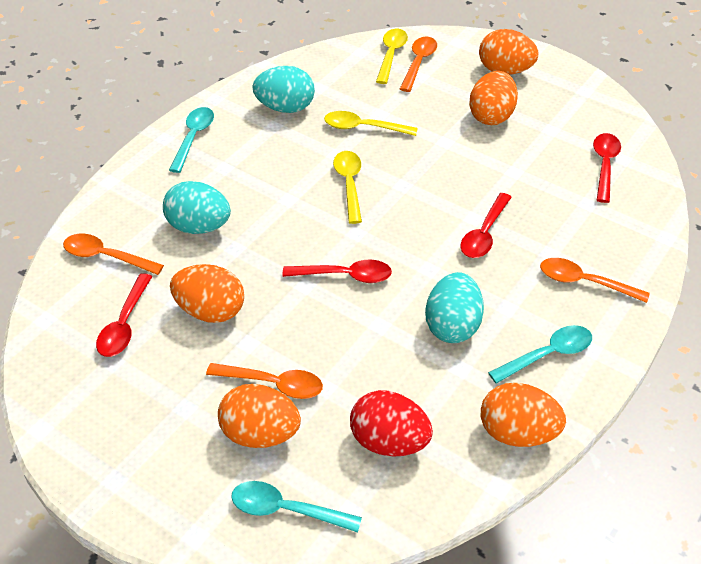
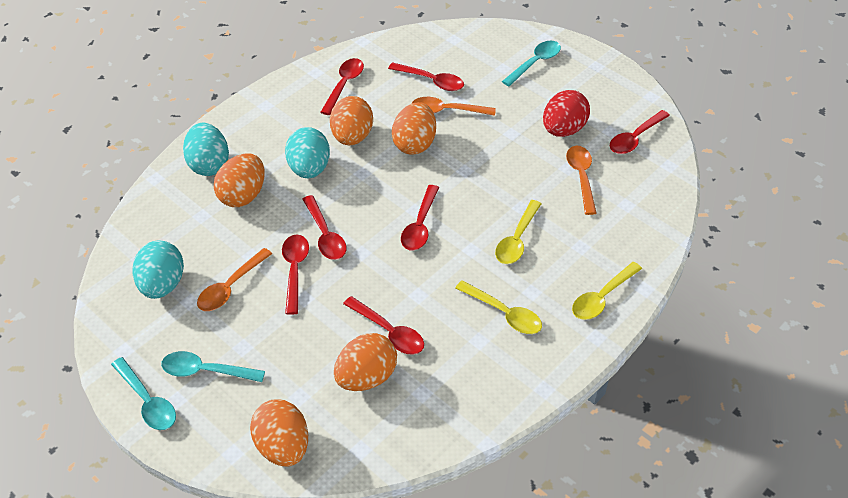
orange spoon: [63,234,164,275] [206,363,323,399] [400,37,437,92] [540,258,650,303] = 4 -> [197,248,272,311] [412,97,496,116] [566,146,597,215] = 3
red spoon: [96,273,153,357] [283,260,392,283] [460,193,512,258] [593,133,621,203] = 4 -> [282,234,309,315] [302,195,346,260] [320,58,364,115] [343,296,424,355] [388,62,464,91] [401,185,439,251] [610,110,670,154] = 7

